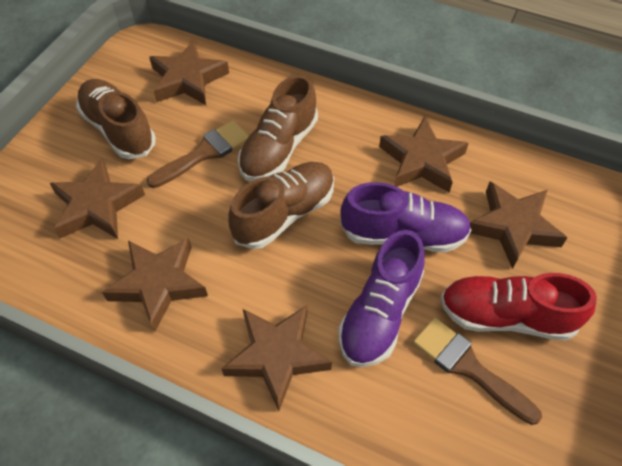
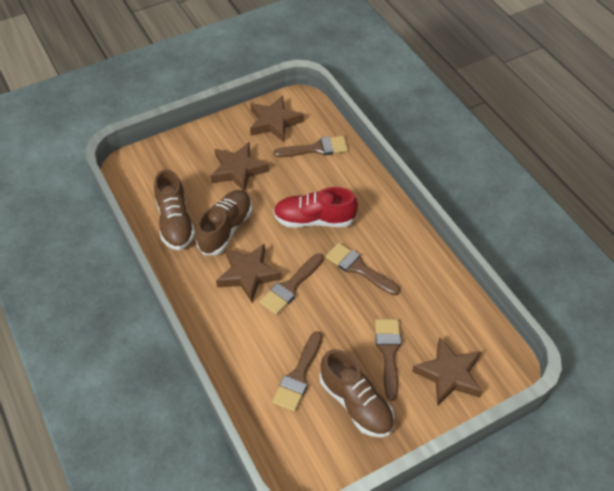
brown brush: [146,120,249,188] [413,318,542,425] = 2 -> [259,253,324,315] [272,331,322,412] [273,136,348,157] [325,243,400,296] [375,319,401,401] = 5
brown star: [50,158,145,239] [102,238,208,332] [149,40,229,105] [222,306,332,411] [379,117,469,193] [470,182,568,269] = 6 -> [210,142,269,191] [216,244,282,303] [250,95,304,142] [412,337,482,406] = 4
purple shoe: [338,230,425,367] [340,182,471,253] = 2 -> none = 0

